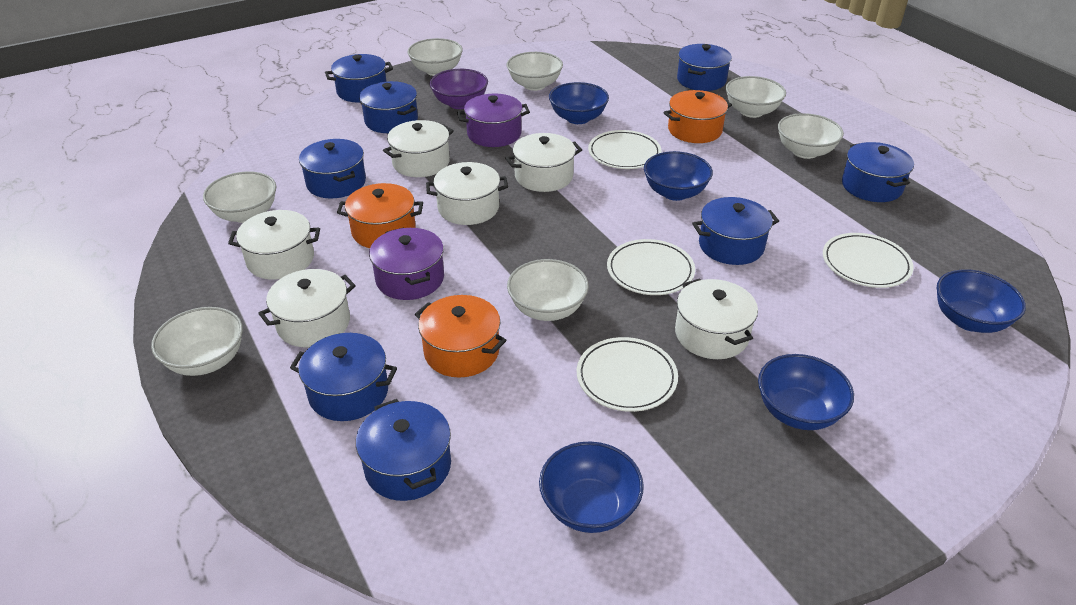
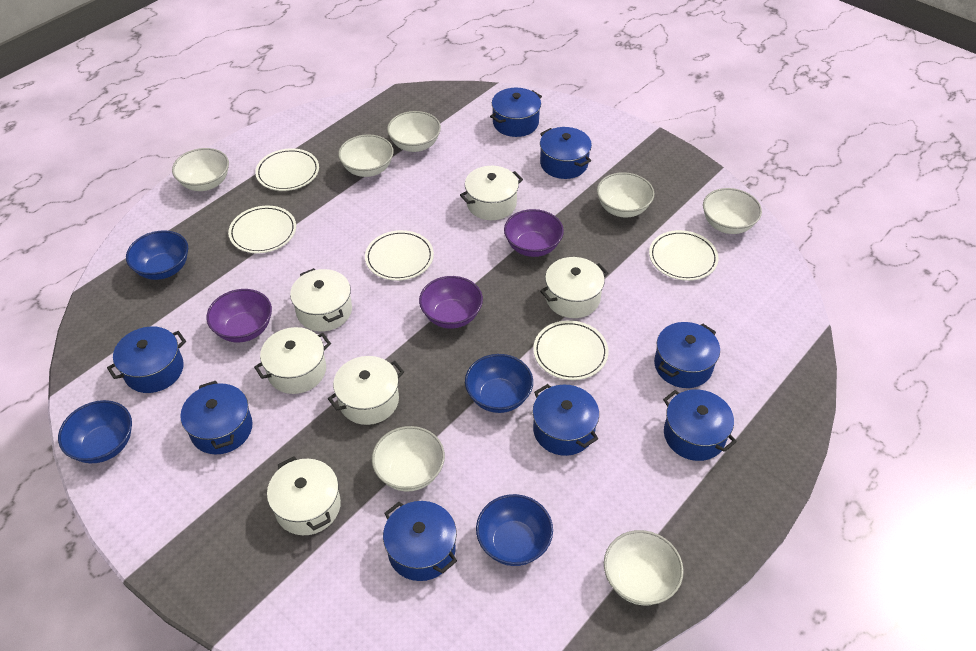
blue bowl: [539,441,644,533] [549,82,609,124] [644,151,713,201] [758,354,854,430] [936,269,1026,333] = 5 -> [58,400,132,463] [126,230,188,280] [465,354,533,413] [476,494,553,566] = 4
orange pot: [337,183,423,248] [415,295,507,378] [663,90,732,143] = 3 -> none = 0
purple bowl: [430,69,488,109] = 1 -> [206,289,272,343] [419,276,483,329] [504,209,564,257] = 3
purple pot: [369,228,444,300] [457,93,530,147] = 2 -> none = 0
white plate: [577,337,678,412] [588,130,662,169] [607,239,695,295] [823,233,914,288] = 4 -> [228,206,296,253] [255,148,319,191] [365,230,434,281] [533,320,609,380] [649,230,719,281] = 5

